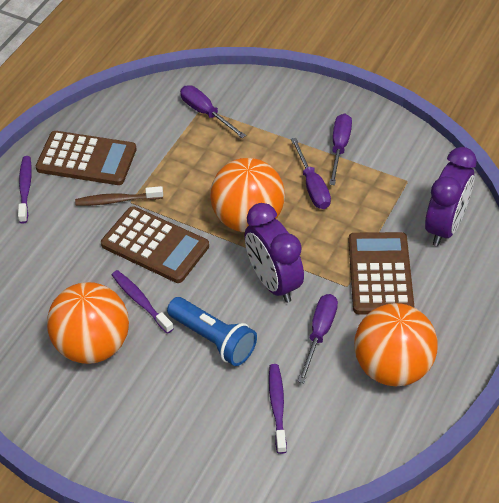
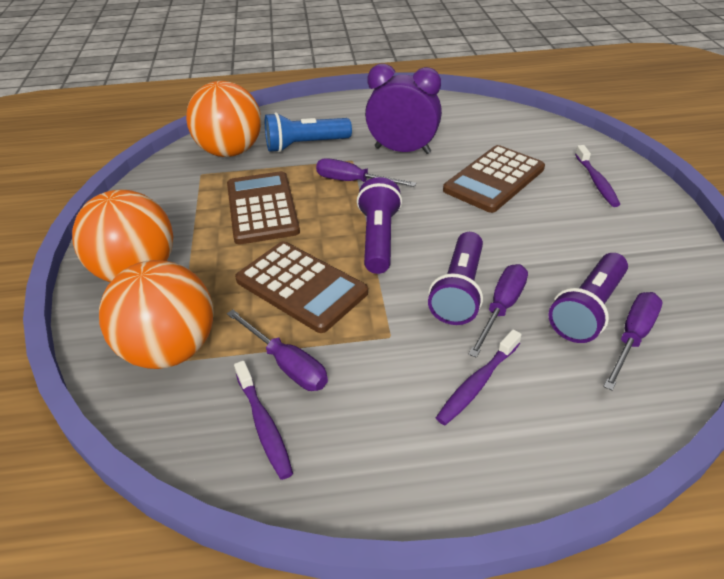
brown toothbrush: [75,186,163,206] = 1 -> none = 0
purple clock: [245,203,304,303] [425,147,477,246] = 2 -> [365,64,442,154] = 1
purple flashlight: none = 0 -> [357,177,402,274] [428,232,483,325] [548,253,628,343] = 3

